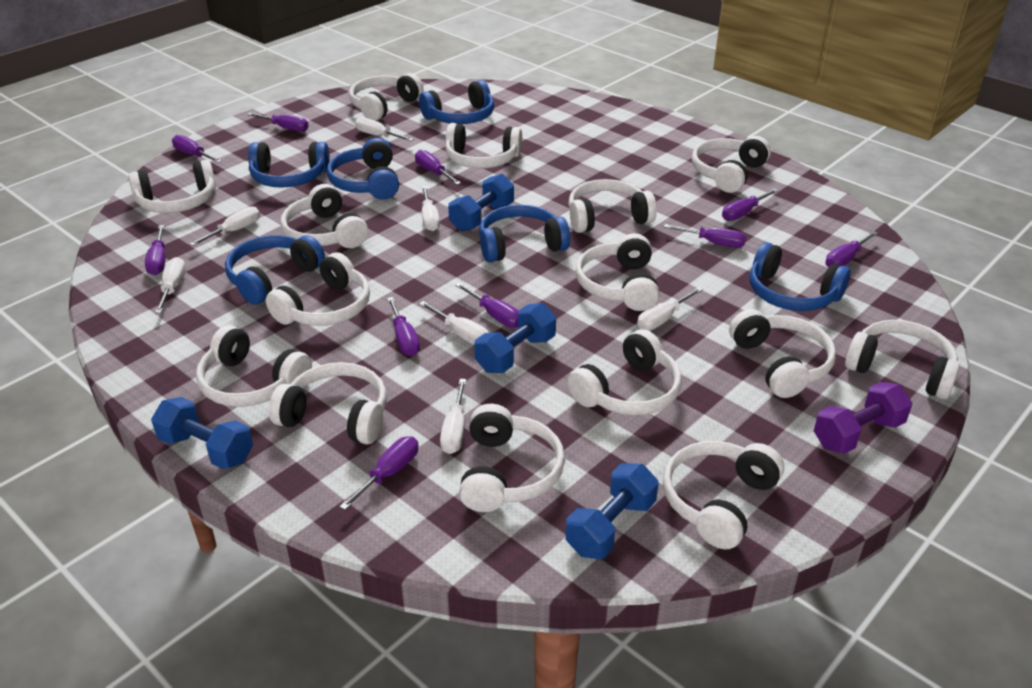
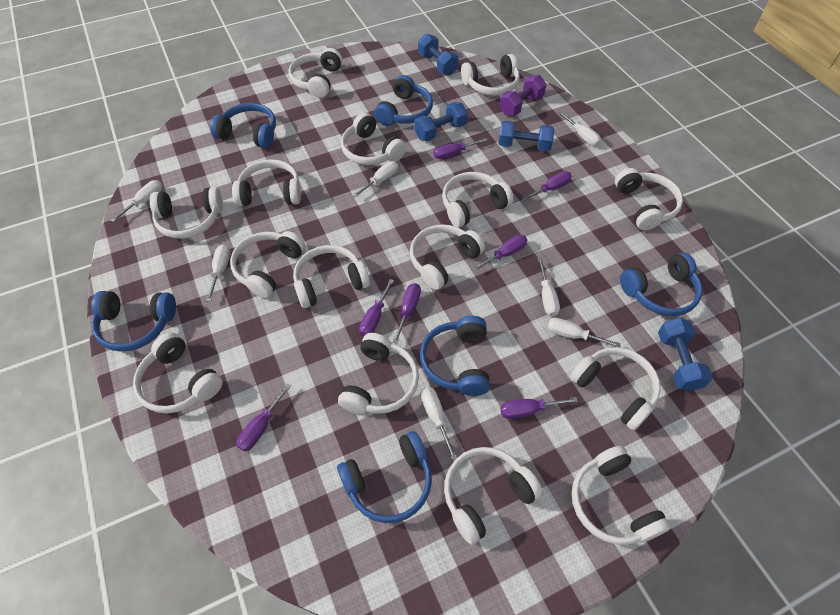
purple screwdriver: [145,225,165,275] [172,135,222,163] [247,113,309,132] [339,436,418,510] [387,297,420,356] [415,150,461,185] [455,283,519,328] [664,224,746,248] [722,189,778,221] [825,231,878,268] = 10 -> [236,383,291,452] [359,279,394,336] [393,283,421,344] [434,138,488,159] [473,235,527,271] [500,397,578,419] [522,171,572,201] = 7

